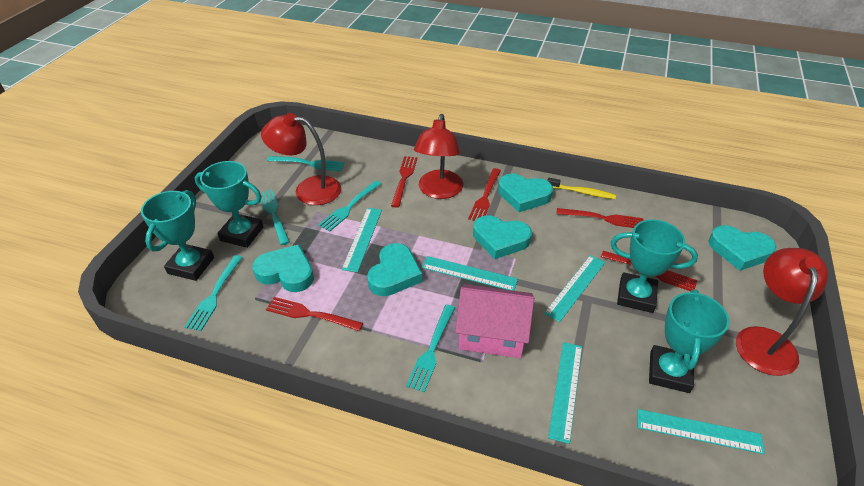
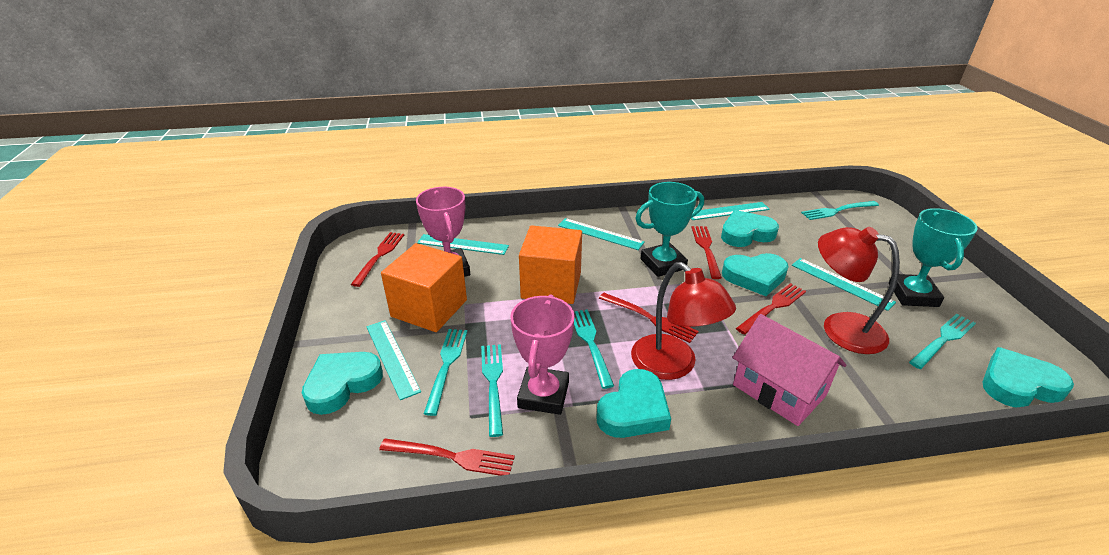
orange cube: none = 0 -> [381,243,467,332] [519,225,582,304] = 2
pink trophy: none = 0 -> [416,187,470,277] [510,294,575,415] = 2
red lamp: [261,113,341,205] [414,114,463,199] [736,248,828,376] = 3 -> [631,262,736,380] [818,227,900,354] = 2
turquoise trophy: [141,190,214,281] [195,161,263,248] [611,219,698,313] [649,290,730,393] = 4 -> [635,182,704,277] [889,208,978,307] = 2
yellow toothbrush: [547,178,616,199] = 1 -> none = 0

